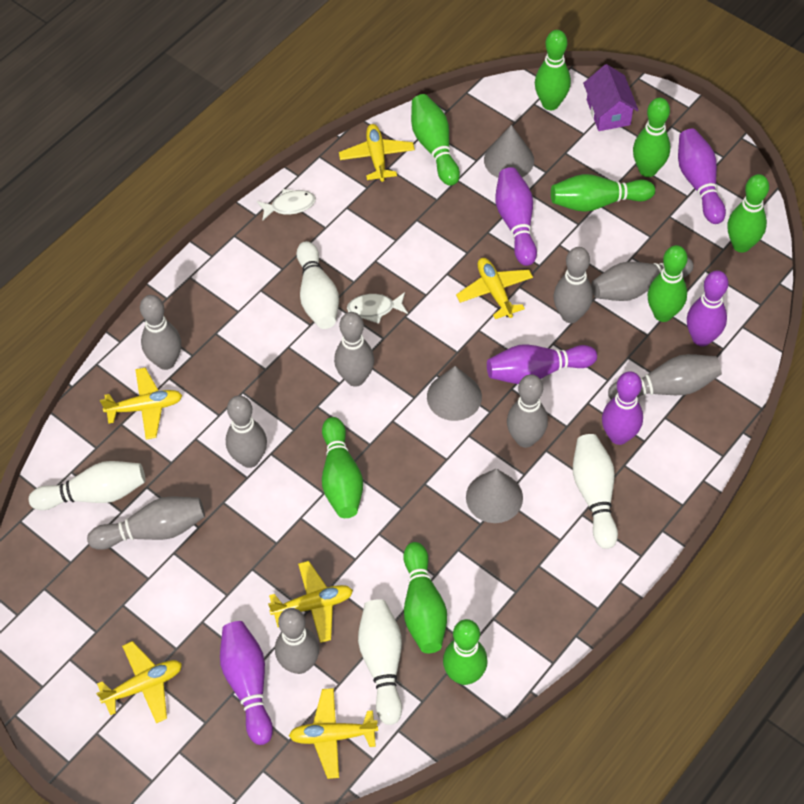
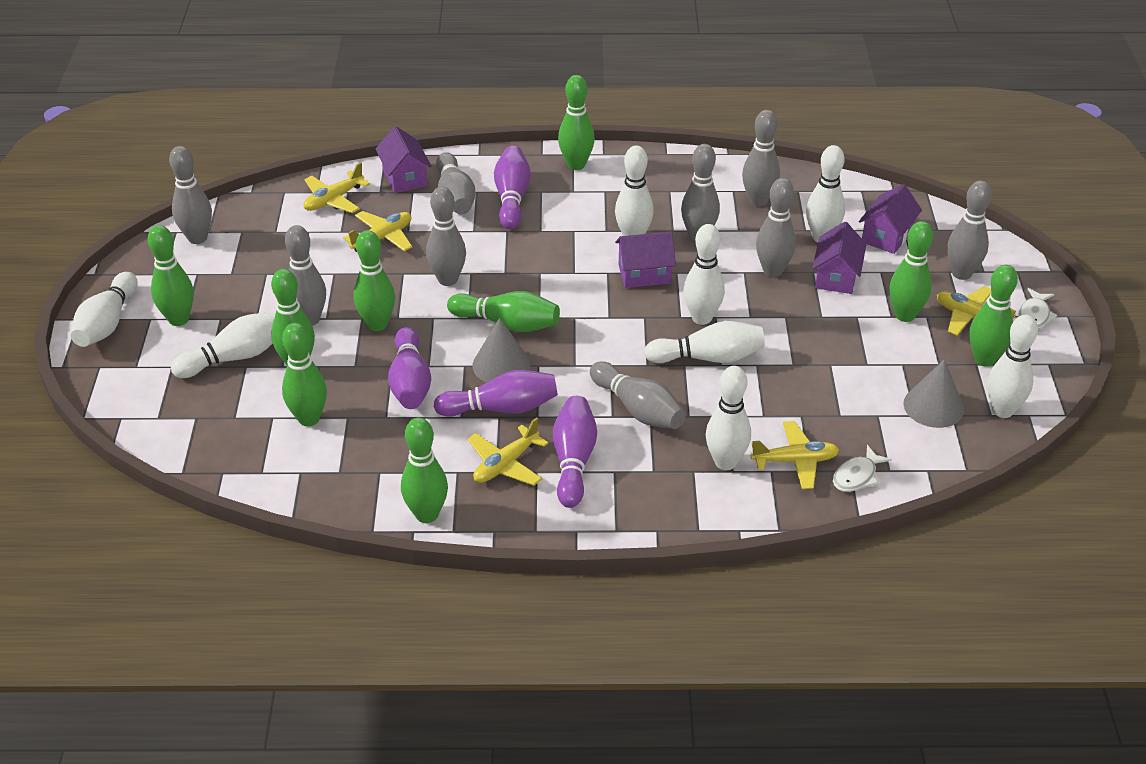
grey cone: [427,366,482,421] [466,468,523,523] [484,125,534,178] = 3 -> [472,318,531,383] [903,359,964,428] = 2
purple bowling pin: [220,621,273,745] [487,344,597,384] [495,167,537,266] [602,371,643,445] [678,129,726,224] [687,270,729,346] = 6 -> [388,327,431,409] [434,370,558,417] [494,146,531,229] [553,396,597,508] = 4
purple house: [583,64,638,131] = 1 -> [376,126,431,193] [615,231,676,288] [812,222,867,294] [859,184,922,254] = 4
white bowling pin: [29,461,145,510] [296,241,339,329] [358,599,402,725] [573,434,618,549] = 4 -> [71,272,138,347] [171,312,276,378] [615,146,654,236] [644,321,765,363] [683,224,725,325] [706,366,751,470] [806,145,845,242] [987,315,1038,418] = 8
yellow plane: [96,641,182,723] [100,367,182,440] [268,561,353,643] [289,688,378,779] [339,124,415,182] [456,258,533,319] = 6 -> [304,162,370,213] [343,211,412,252] [468,417,548,485] [750,421,839,489] [937,286,1016,336] = 5

